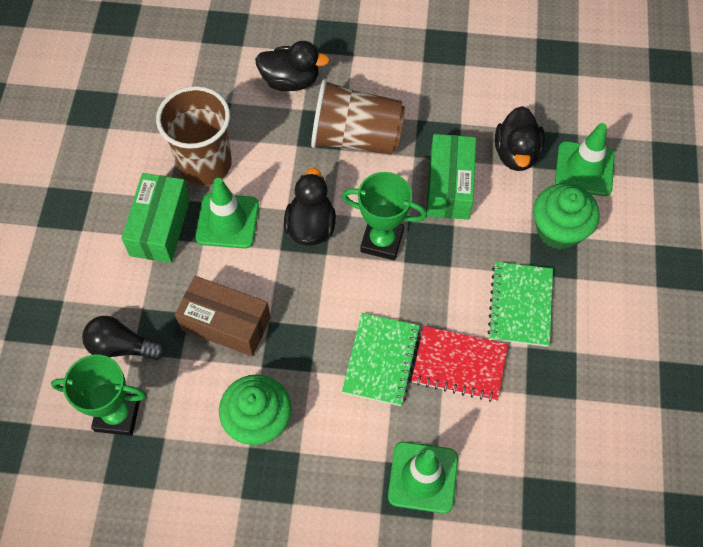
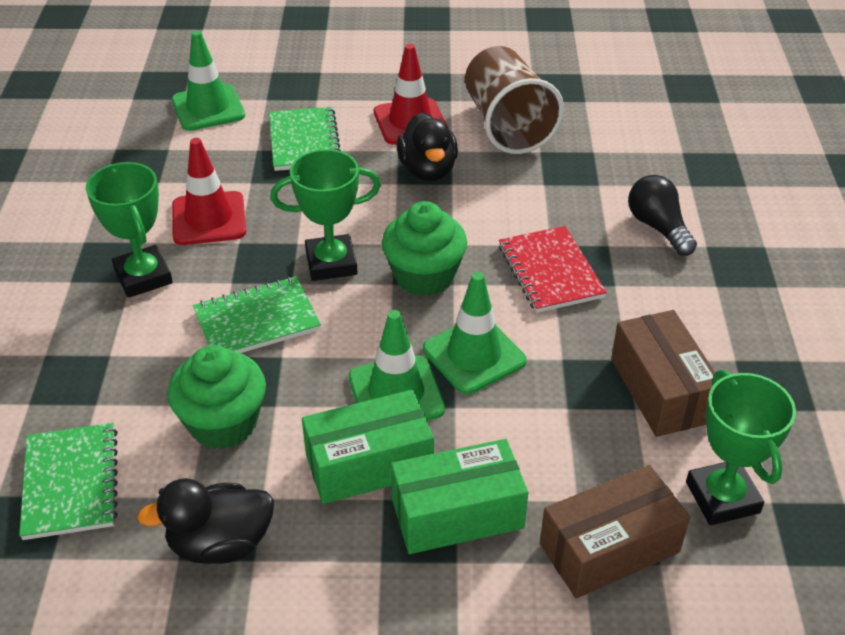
black duck: [255,41,330,91] [284,168,336,246] [495,106,545,171] = 3 -> [137,478,274,564] [396,112,458,181] = 2
brown box: [175,276,271,357] = 1 -> [540,465,690,598] [611,310,715,437] = 2
brown cup: [156,86,232,185] [311,79,405,155] = 2 -> [465,46,564,154] = 1
green notebook: [342,313,420,406] [488,262,553,347] = 2 -> [19,423,118,540] [193,276,321,353] [269,107,341,171] = 3
green trophy: [51,355,147,436] [342,172,427,260] = 2 -> [86,162,173,298] [270,149,381,281] [686,370,796,525] = 3
red traffic cone: none = 0 -> [172,138,246,245] [374,44,448,145] = 2

